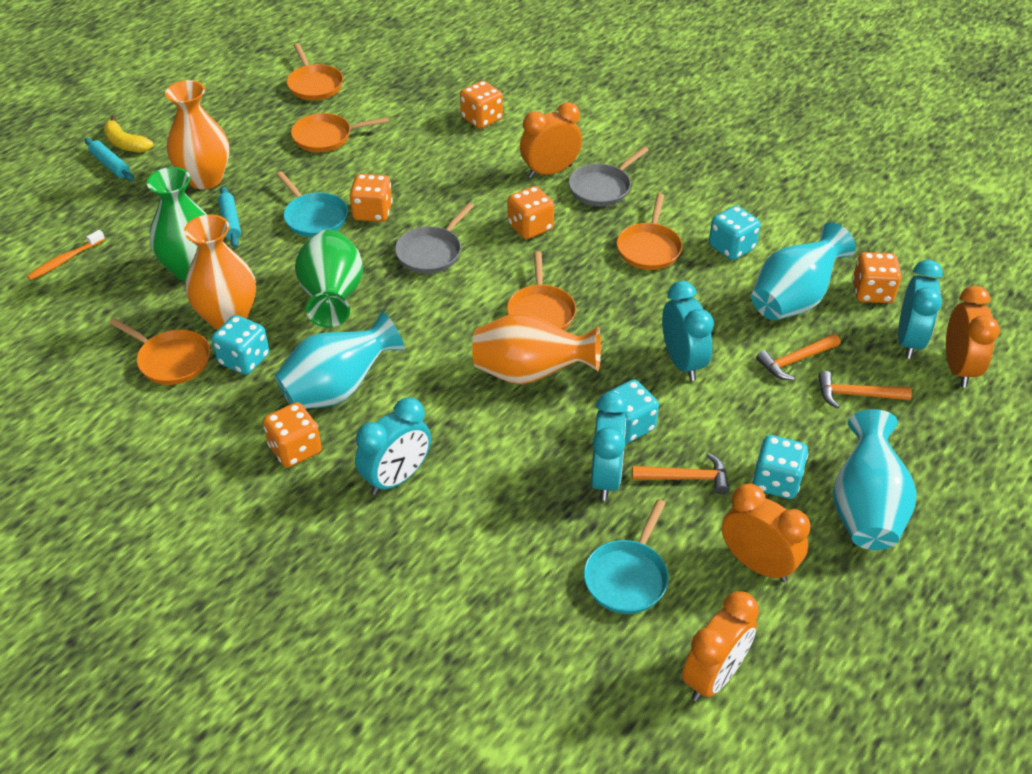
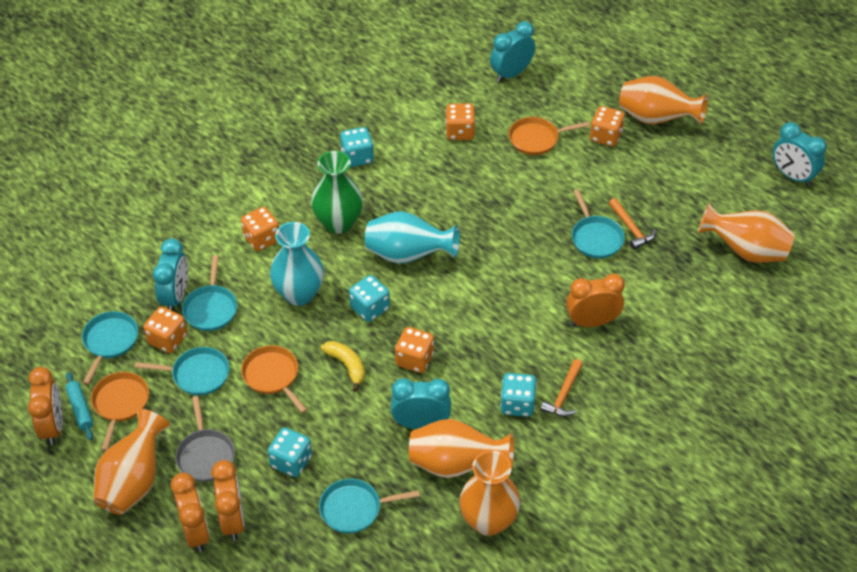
green vase: [147,167,207,281] [295,229,363,328] = 2 -> [311,151,363,234] = 1
grey pan: [395,203,474,274] [569,147,648,206] = 2 -> [175,396,235,482] = 1
orange hammer: [632,453,729,494] [756,334,840,380] [818,371,912,408] = 3 -> [540,359,583,417] [609,198,656,250] = 2
orange pan: [110,318,210,385] [287,43,343,100] [291,113,389,152] [507,251,576,330] [617,193,682,270] = 5 -> [91,372,149,451] [241,345,307,413] [509,117,590,155] = 3
orange toothbrush: [27,230,105,280] = 1 -> none = 0
orange vase: [165,80,230,189] [184,215,256,330] [472,312,601,385] = 3 -> [93,409,170,515] [409,419,514,478] [459,451,520,536] [619,76,708,124] [698,203,795,263] = 5
turquoise pan: [276,171,348,237] [584,499,669,614] = 2 -> [82,311,138,385] [135,347,230,396] [182,255,237,331] [319,479,420,534] [572,189,625,259] = 5
turquoise rolling pin: [85,138,134,181] [218,186,241,247] = 2 -> [65,372,93,440] = 1
turquoise vase: [275,312,404,409] [751,222,856,320] [833,409,917,550] = 3 -> [270,222,324,306] [365,211,460,264] = 2

